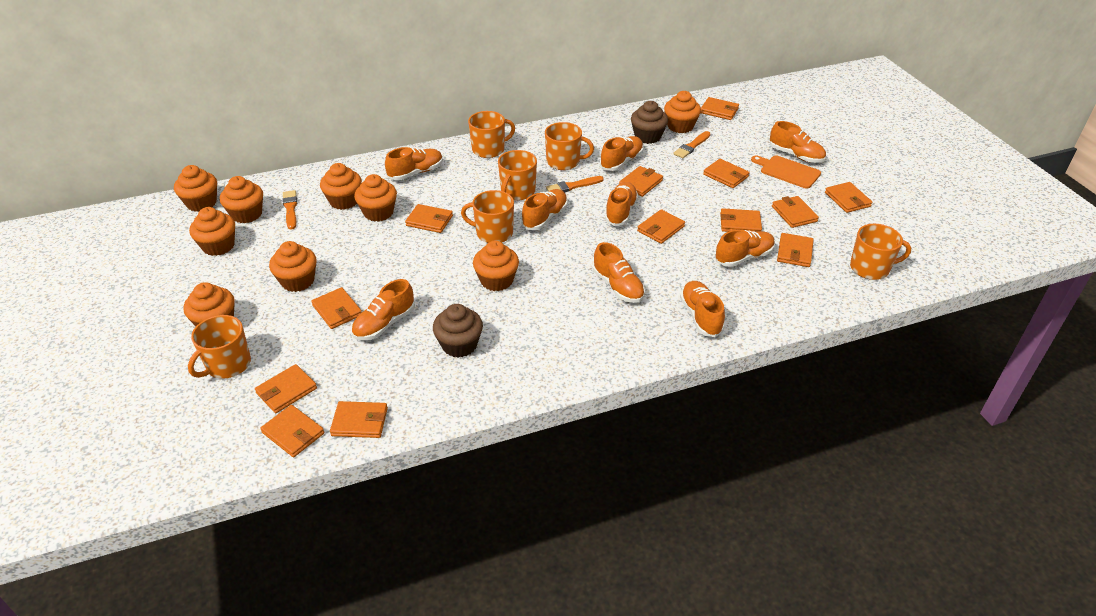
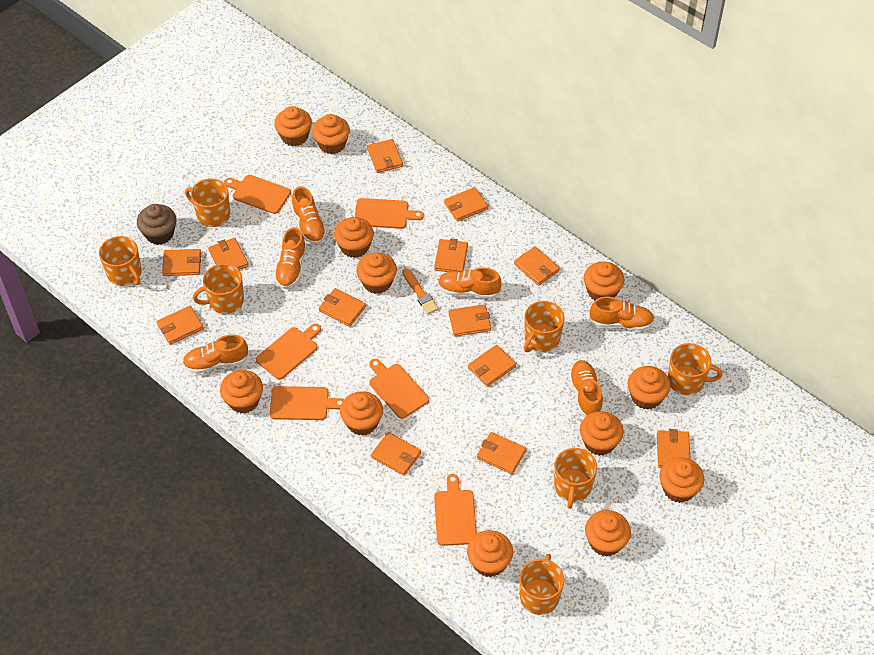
brown cupcake: [433,304,483,357] [631,101,668,144] = 2 -> [137,204,176,245] = 1
orange brush: [282,190,297,230] [546,176,604,192] [673,131,711,158] = 3 -> [402,268,439,314] = 1
orange cupcake: [174,165,217,212] [184,282,235,326] [189,207,235,256] [220,176,263,223] [269,241,316,292] [320,163,362,210] [354,174,397,222] [473,241,519,291] [664,91,701,133] = 9 -> [220,370,263,414] [274,106,312,146] [312,114,350,154] [334,217,374,258] [340,391,383,436] [356,253,397,294] [467,530,513,577] [580,411,624,456] [584,262,624,301] [585,510,631,557] [627,366,671,410] [660,457,704,503] = 12
orange cutting board: [751,155,821,189] = 1 -> [224,175,291,214] [256,324,321,380] [270,386,344,420] [355,198,424,229] [369,359,429,419] [434,474,477,546] = 6
orange mug: [188,315,251,379] [461,190,514,243] [468,111,515,158] [498,150,537,200] [545,122,594,170] [850,224,911,280] = 6 -> [99,236,141,286] [185,178,230,227] [193,264,244,314] [519,554,564,615] [524,301,565,352] [554,448,597,509] [668,343,722,395] = 7
orange shoe: [351,279,415,340] [385,147,443,180] [521,189,568,230] [593,242,645,303] [600,136,644,171] [605,182,638,226] [680,281,725,337] [715,230,775,267] [770,121,826,163] = 9 -> [182,334,248,374] [274,227,307,289] [292,186,327,244] [438,267,502,299] [569,360,603,417] [589,297,655,331] = 6

